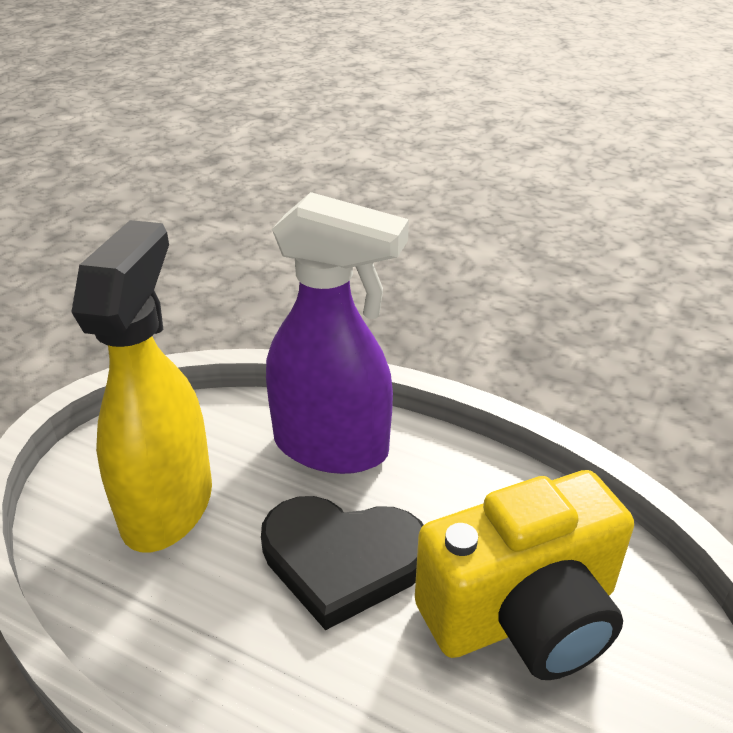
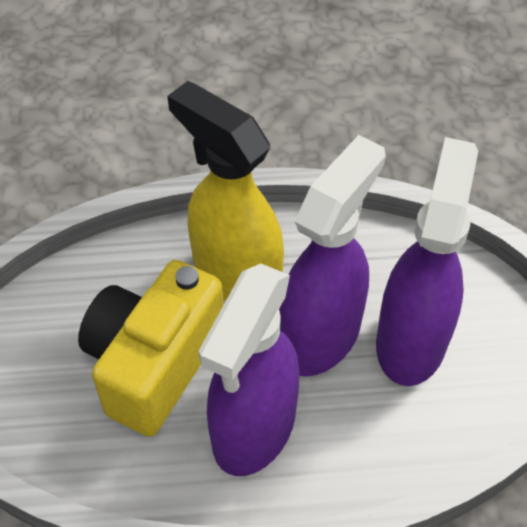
black heart: [261,496,423,630] = 1 -> none = 0
purple spray bottle: [266,192,409,474] = 1 -> [199,264,300,476] [279,135,386,376] [376,137,478,386] = 3

